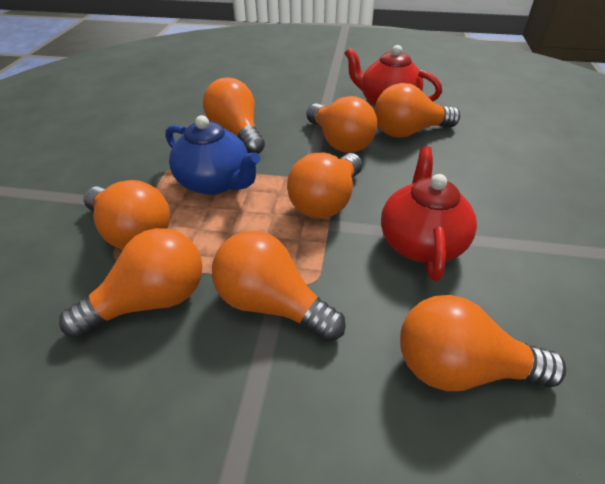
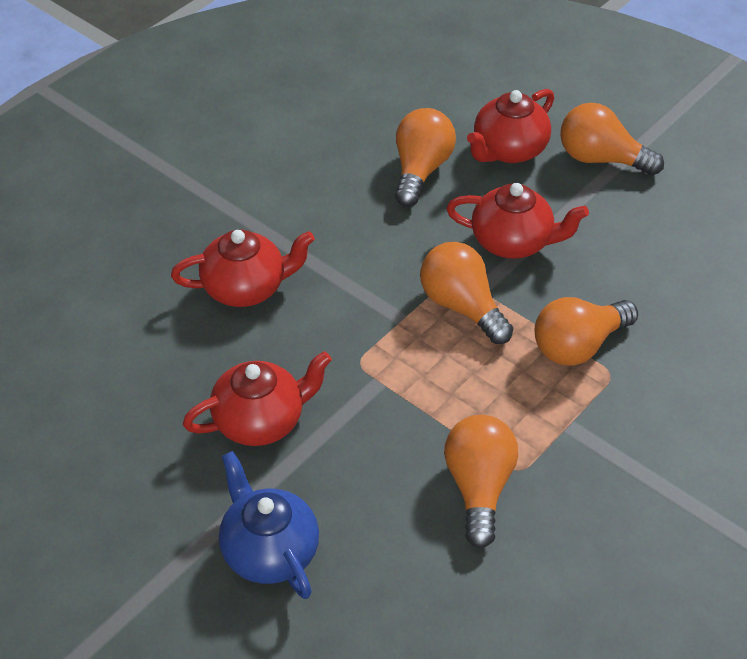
orange light bulb: [59,228,202,338] [83,180,170,250] [203,78,265,154] [212,231,346,342] [287,152,362,219] [306,96,378,153] [374,83,460,138] [400,295,566,391] = 8 -> [395,108,456,207] [420,242,513,344] [444,415,518,548] [534,297,638,366] [560,103,664,176] = 5
red teapot: [344,45,442,107] [381,146,477,281] = 2 -> [171,230,315,307] [183,351,332,446] [446,183,589,259] [467,89,554,163] = 4

